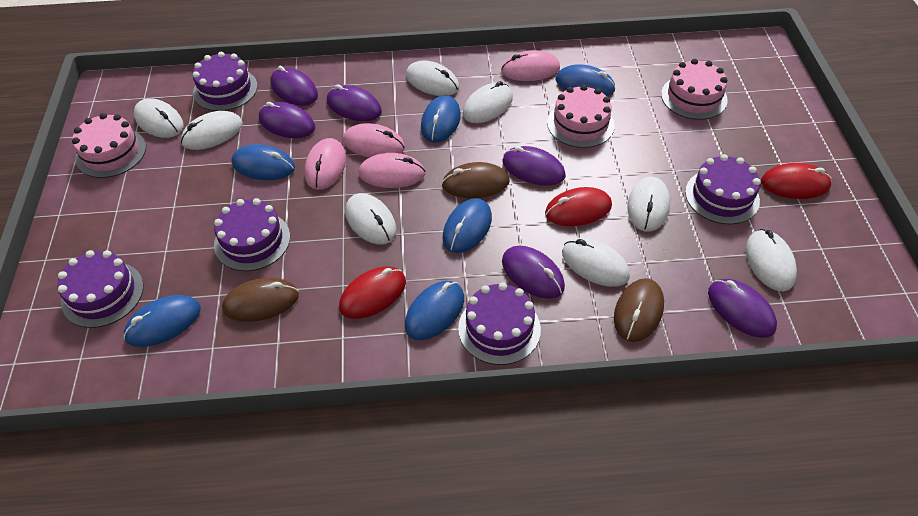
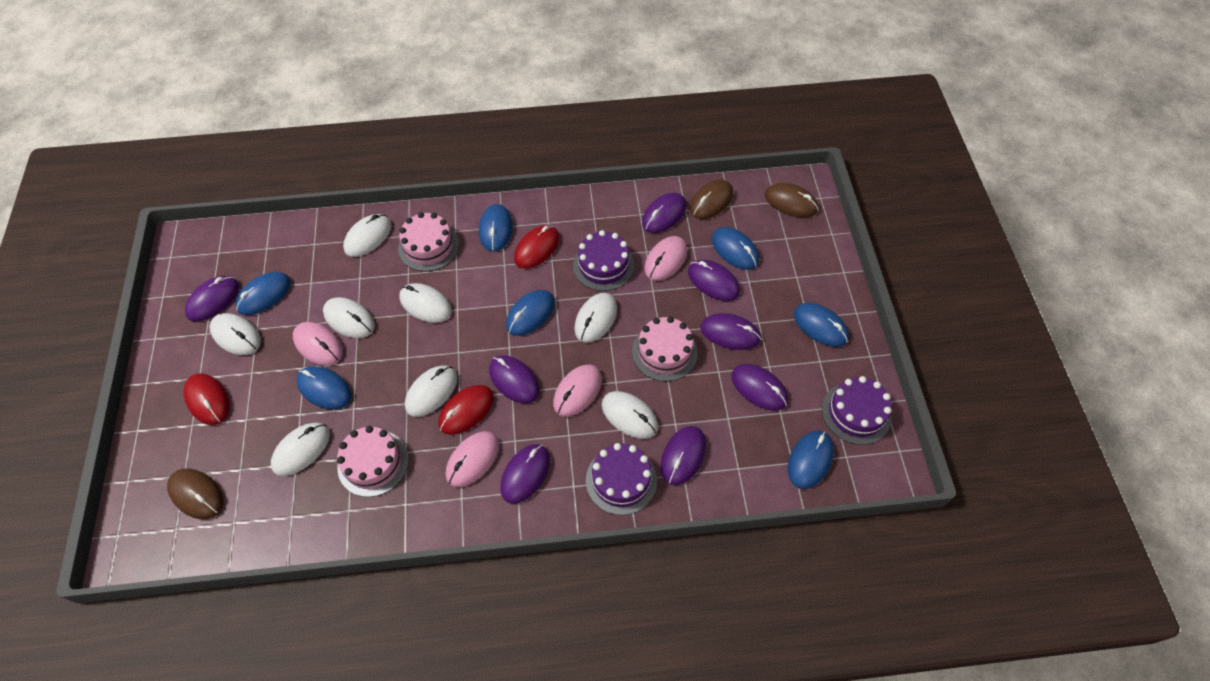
blue mouse: [123,295,201,347] [231,144,295,180] [405,281,464,340] [421,95,461,142] [443,198,492,253] [556,64,616,96] = 6 -> [236,272,291,315] [296,366,352,410] [479,204,513,252] [506,290,555,336] [712,227,759,270] [788,430,834,489] [794,303,849,347] = 7
purple cake: [57,250,143,328] [193,52,258,111] [214,198,290,271] [458,282,541,365] [685,154,761,224] = 5 -> [573,230,634,291] [586,443,657,515] [822,376,892,445] = 3
purple mouse: [259,102,315,138] [270,66,318,106] [327,84,382,121] [502,146,566,186] [502,246,565,299] [708,279,777,338] = 6 -> [185,276,239,321] [489,355,540,404] [500,444,550,504] [642,193,686,233] [661,426,706,485] [688,260,740,301] [700,313,761,350] [731,364,788,411] = 8

